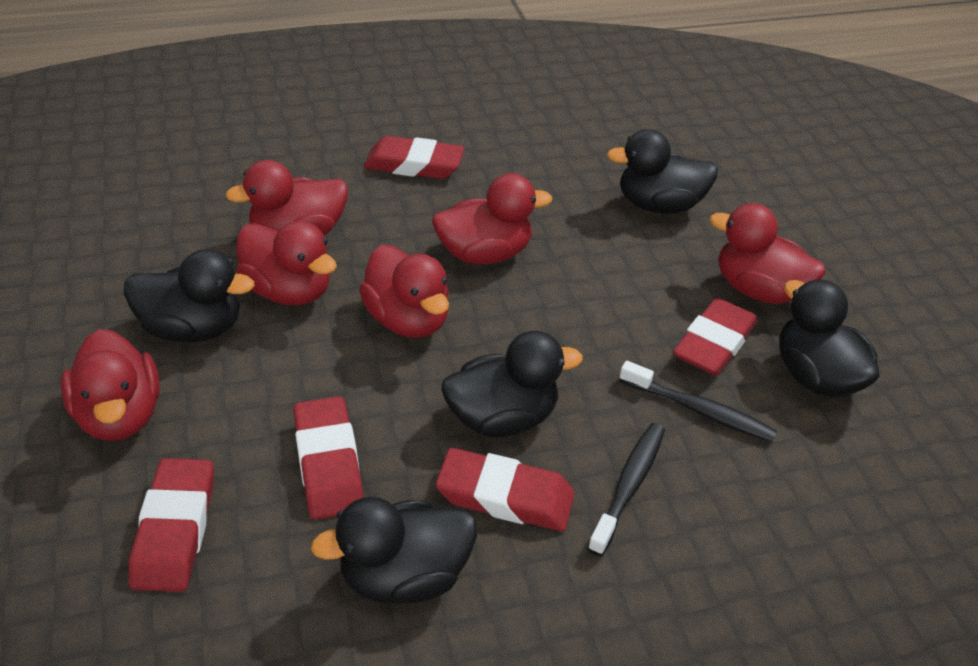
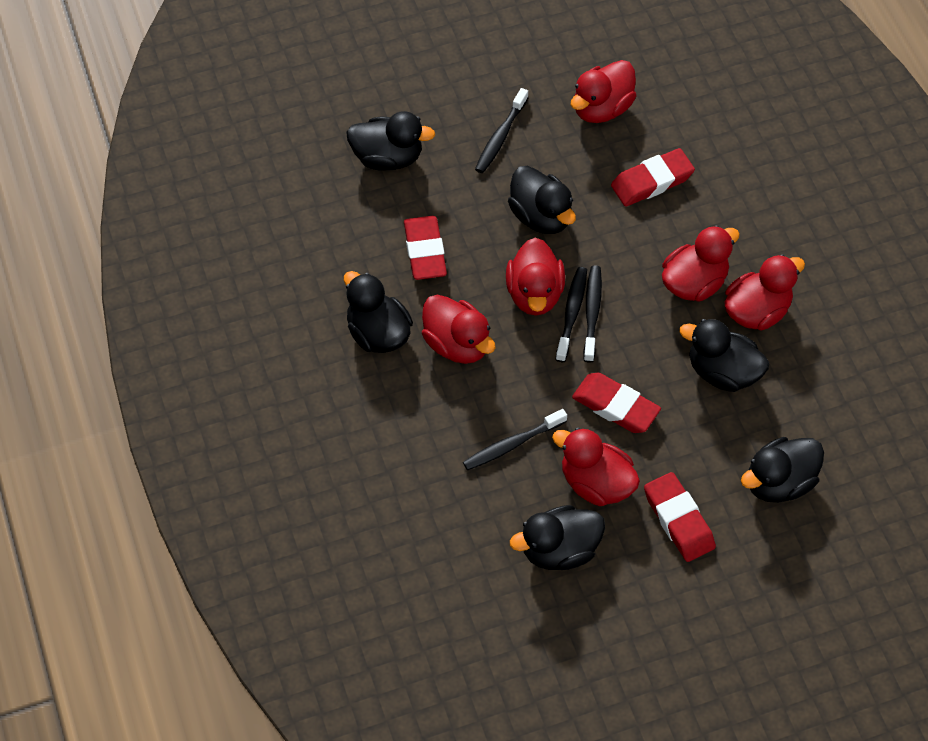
black duck: [124,249,255,342] [311,497,477,604] [441,331,583,437] [607,129,718,214] [779,280,880,397] = 5 -> [344,271,413,353] [346,111,435,171] [508,166,576,234] [510,505,605,570] [679,319,769,392] [741,437,824,503] = 6
black toothbrush: [588,423,665,556] [619,361,777,442] = 2 -> [463,409,567,470] [475,88,528,173] [555,267,587,362] [583,265,602,363] = 4
red eraser: [129,458,214,592] [293,396,364,519] [364,136,465,179] [436,448,575,531] [673,298,758,376] = 5 -> [404,216,447,280] [572,373,661,433] [611,148,695,207] [644,472,716,562] = 4

